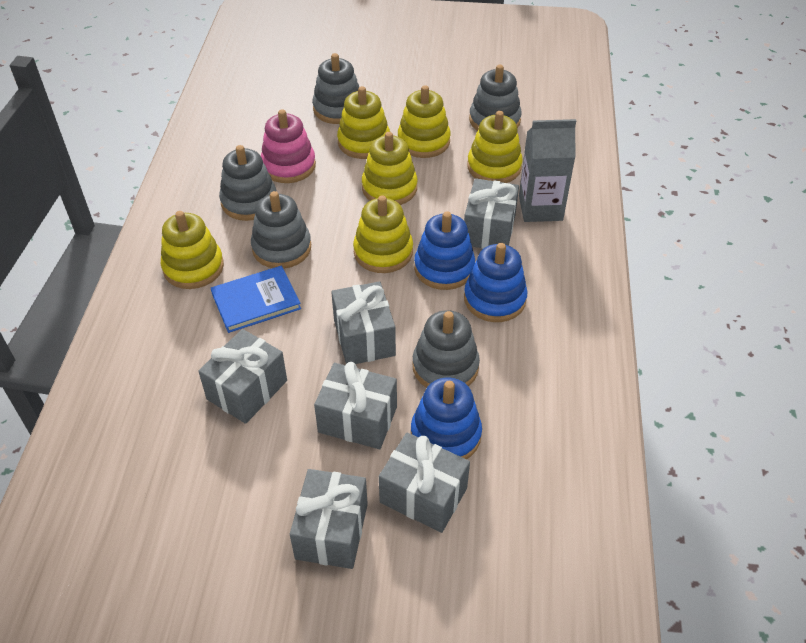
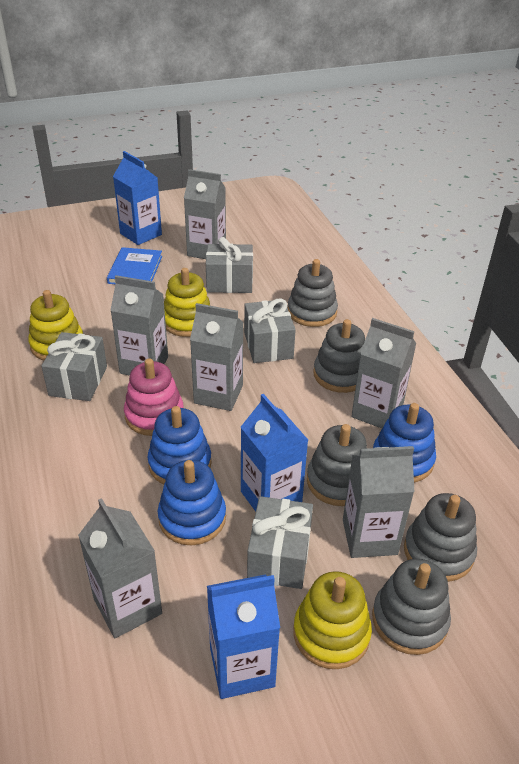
blue carton: none = 0 -> [113,151,162,245] [207,575,280,699] [241,394,308,512] = 3
grey carton: [519,119,576,222] = 1 -> [78,498,162,638] [110,275,168,376] [184,169,226,259] [190,303,244,411] [343,446,414,558] [351,318,416,428] = 6
grey gift: [198,329,287,424] [290,469,368,569] [314,362,397,449] [331,281,396,364] [379,432,470,533] [464,178,519,249] = 6 -> [41,332,107,401] [206,237,253,293] [244,298,296,363] [247,496,313,589] = 4
yellow stacking toy: [161,211,224,289] [337,86,390,159] [353,195,413,273] [362,132,417,205] [398,85,451,158] [467,111,523,183] = 6 -> [28,290,83,360] [164,268,211,337] [293,571,372,669] = 3

